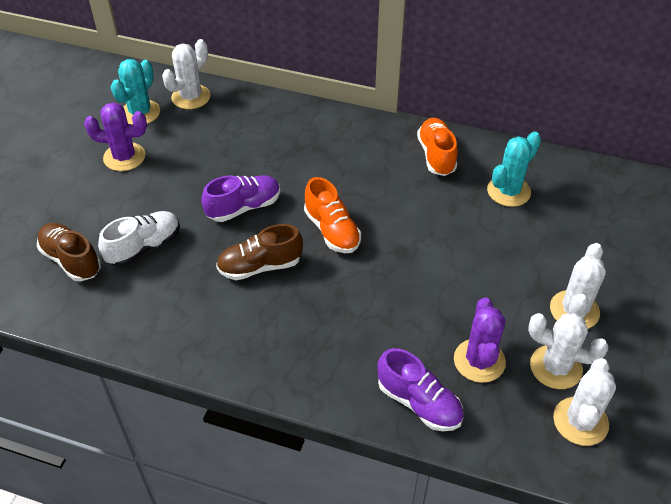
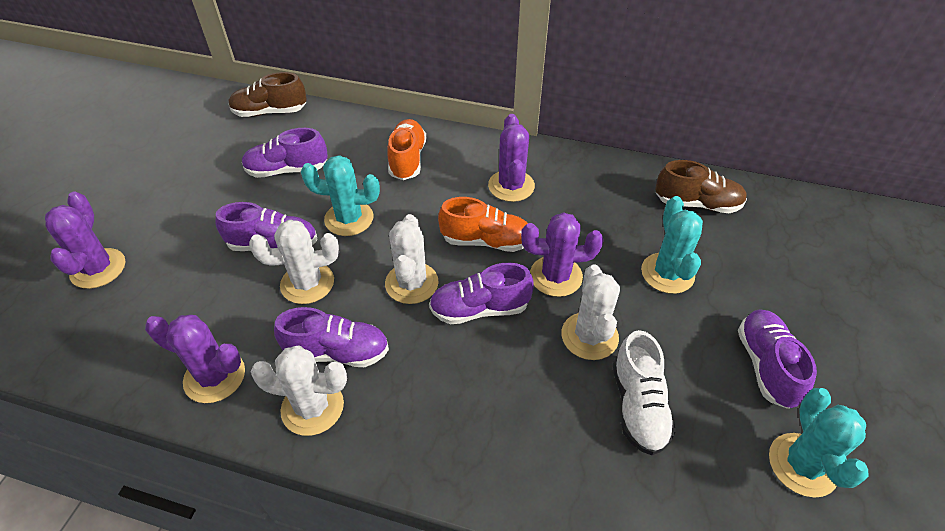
purple cactus: [84,103,147,171] [454,297,506,383] = 2 -> [45,192,125,289] [145,315,245,403] [488,114,535,202] [521,212,604,297] = 4
purple shoe: [201,175,280,222] [378,348,464,431] = 2 -> [216,202,318,251] [242,128,328,178] [274,307,389,367] [429,263,534,324] [738,309,817,409] = 5
turquoise cactus: [111,59,160,124] [487,131,541,207] = 2 -> [301,155,380,236] [641,196,703,294] [769,388,868,498] = 3

